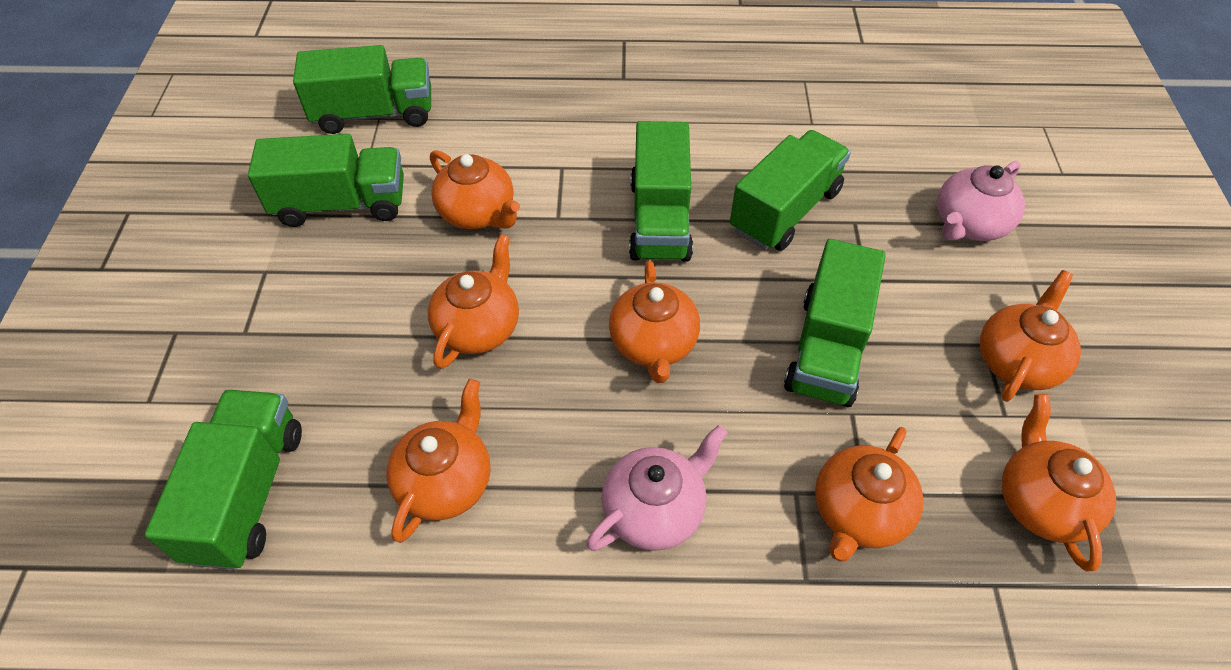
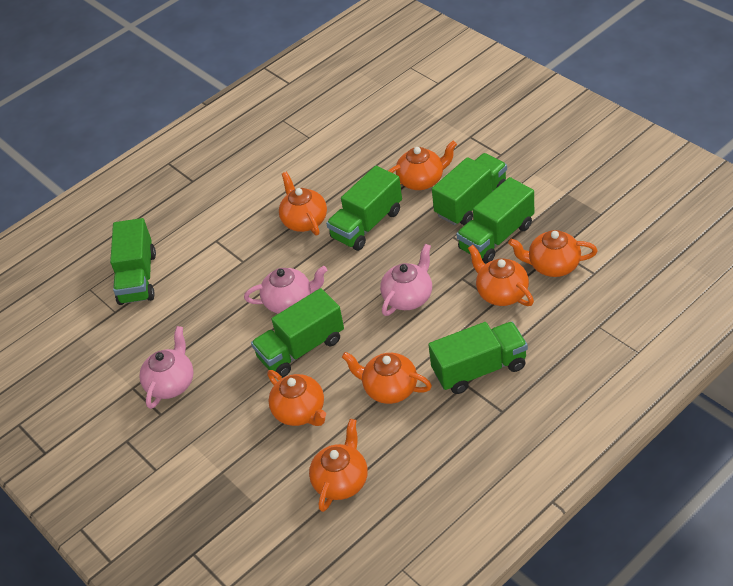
pink teapot: [586,425,728,551] [937,161,1025,241] = 2 -> [139,326,194,409] [244,266,327,314] [380,244,432,316] = 3

